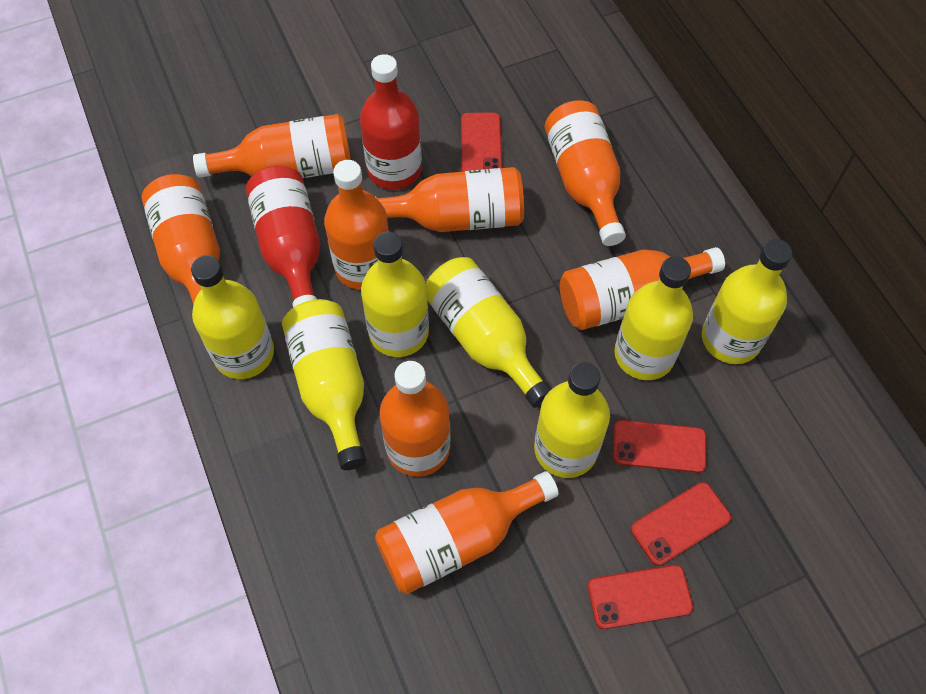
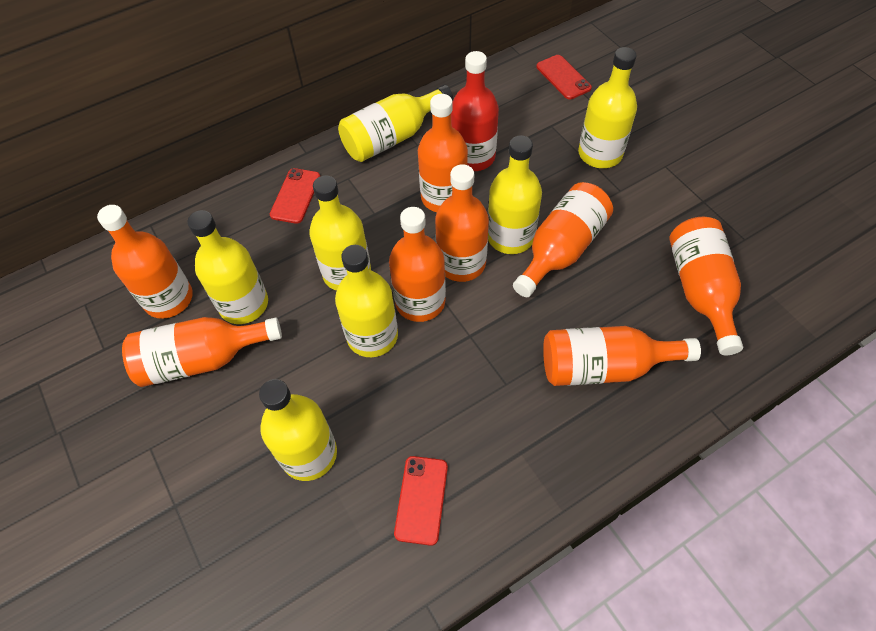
red bottle: [246,166,320,307] [360,54,422,190] = 2 -> [451,51,499,171] = 1
red phone: [461,113,502,172] [588,565,693,629] [613,420,706,473] [631,482,731,566] = 4 -> [270,168,320,224] [394,456,448,546] [536,55,592,100] = 3

